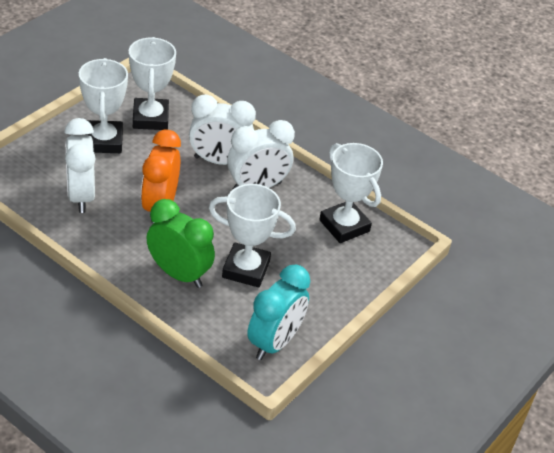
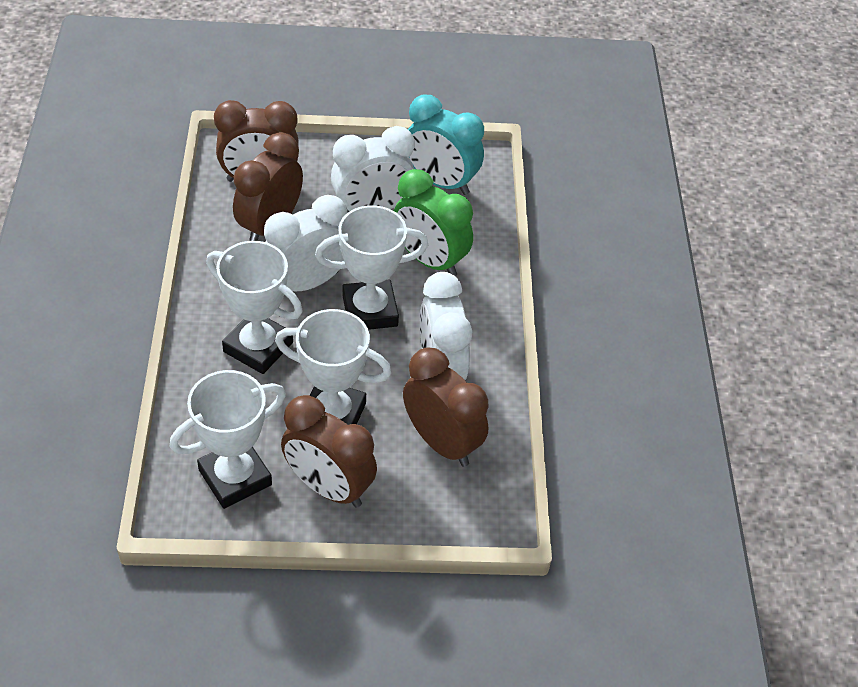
brown clock: none = 0 -> [214,100,299,182] [233,132,303,241] [281,395,377,508] [403,348,488,467] = 4
orange clock: [141,130,181,223] = 1 -> none = 0

